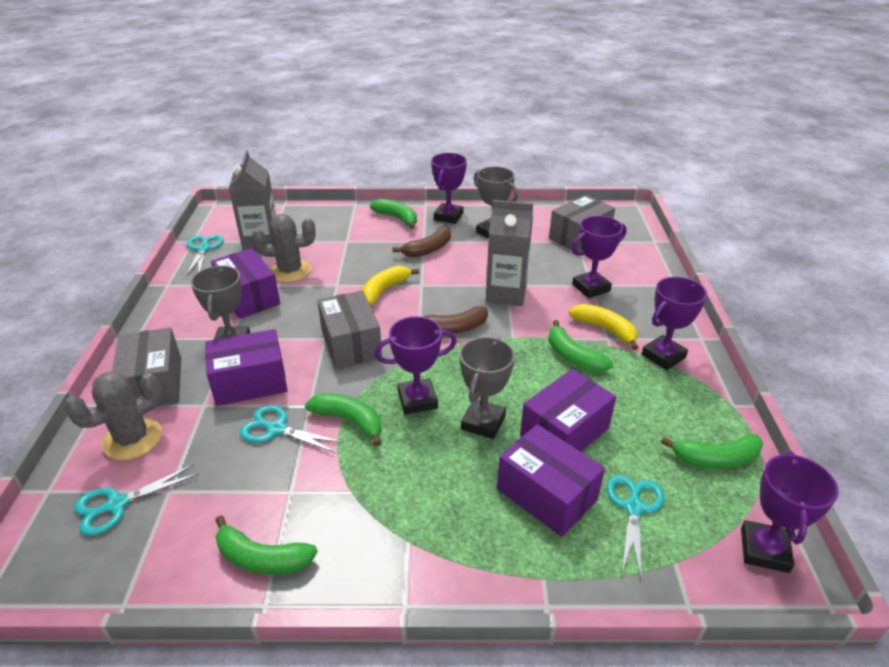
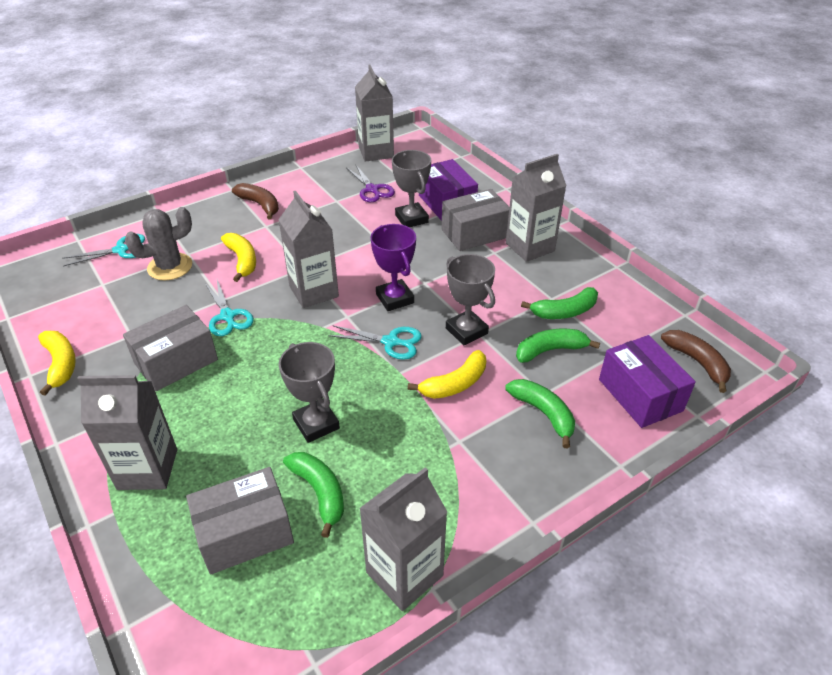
green banana: [215,515,318,575] [305,393,382,446] [370,199,417,229] [548,320,613,372] [661,434,763,469] = 5 -> [283,452,344,538] [505,379,575,448] [516,329,600,363] [521,287,598,319] = 4
grey cactus: [64,371,162,460] [252,214,316,282] = 2 -> [125,207,192,281] = 1
grey carton: [229,150,276,252] [486,200,533,306] = 2 -> [77,375,177,490] [278,191,339,308] [355,65,394,162] [359,467,447,611] [506,154,567,262] = 5
purple box: [205,329,288,406] [211,248,280,319] [497,424,605,537] [520,369,616,452] = 4 -> [419,159,478,221] [599,335,696,428] = 2
purple scissors: none = 0 -> [347,164,395,202] = 1
purple trophy: [374,316,457,414] [431,153,467,224] [571,216,627,298] [642,277,707,370] [741,452,839,573] = 5 -> [370,224,416,311] = 1
turquoise scissors: [74,464,199,536] [187,235,224,275] [240,405,344,453] [606,475,664,578] = 4 -> [62,234,145,266] [205,280,254,336] [328,325,422,360] = 3
yellow banana: [362,266,419,305] [569,304,638,350] = 2 -> [38,331,76,396] [221,233,256,282] [408,350,486,399] = 3

